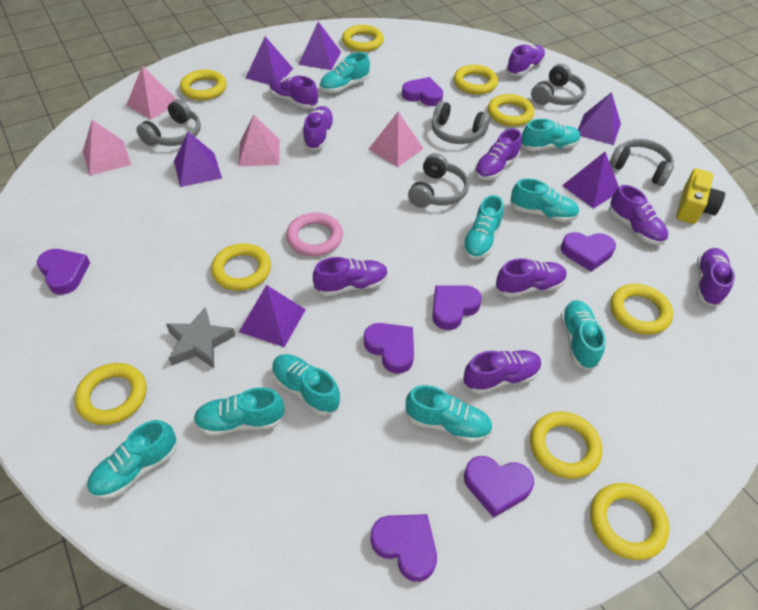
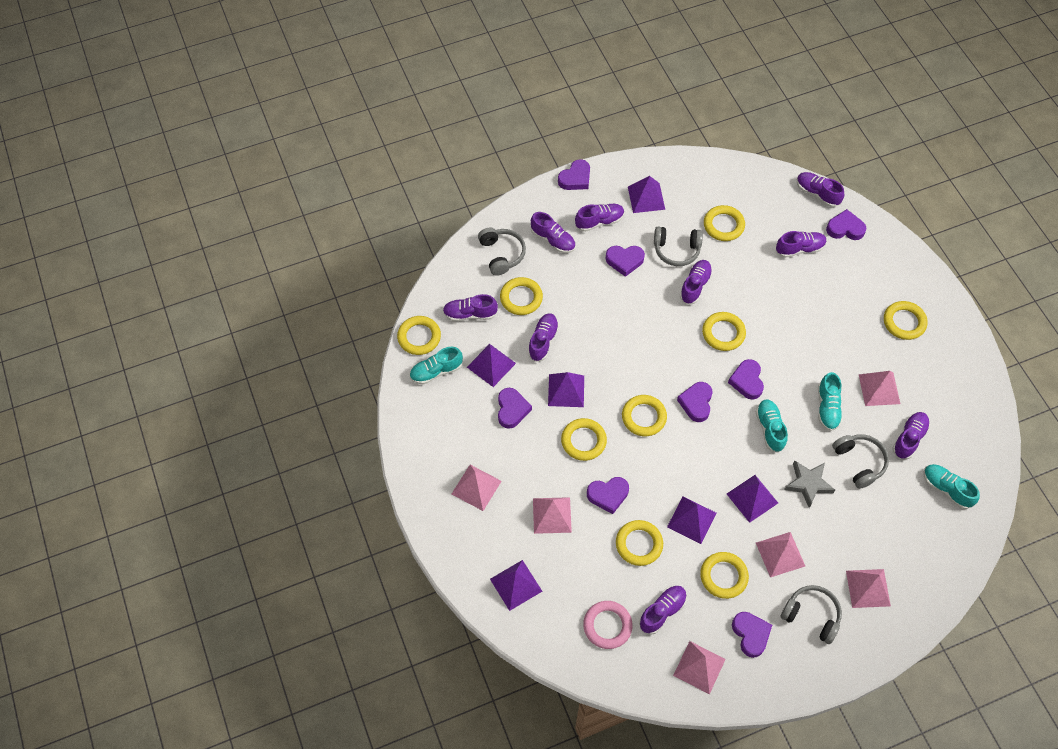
grey headphones: [137,99,201,146] [408,153,469,208] [432,101,490,144] [531,64,586,105] [610,139,674,186] = 5 -> [478,228,526,276] [654,227,703,266] [781,585,842,644] [832,434,889,489] = 4
pink pyramid: [83,120,131,175] [126,66,176,120] [238,115,280,166] [369,112,424,167] = 4 -> [452,465,502,511] [533,497,572,534] [673,641,726,694] [756,532,805,577] [846,569,891,608] [858,371,900,406] = 6
purple heart: [37,249,90,295] [364,323,414,374] [370,514,437,582] [402,77,443,106] [432,285,482,330] [464,456,534,518] [561,232,616,272] = 7 -> [498,388,532,429] [558,159,590,190] [587,477,629,514] [606,246,645,277] [677,382,713,422] [728,359,764,399] [732,612,772,658] [826,209,866,240] = 8
turquoise shoe: [87,420,177,499] [194,387,285,436] [272,354,340,416] [320,52,370,93] [406,385,493,443] [462,195,504,260] [510,178,579,222] [521,119,581,151] [560,300,606,370] = 9 -> [409,347,463,385] [756,399,788,453] [818,372,843,431] [924,464,980,509] = 4
yellow camera: [676,168,725,224] = 1 -> none = 0

